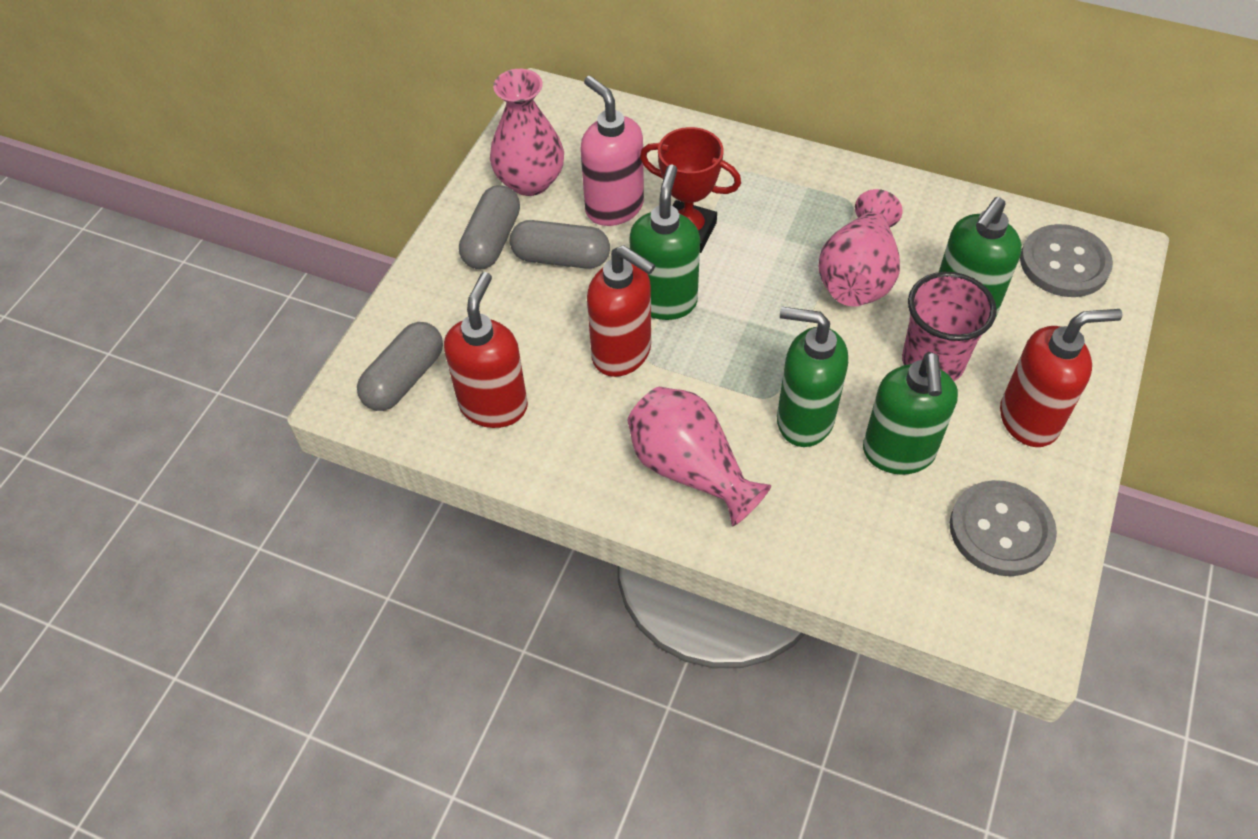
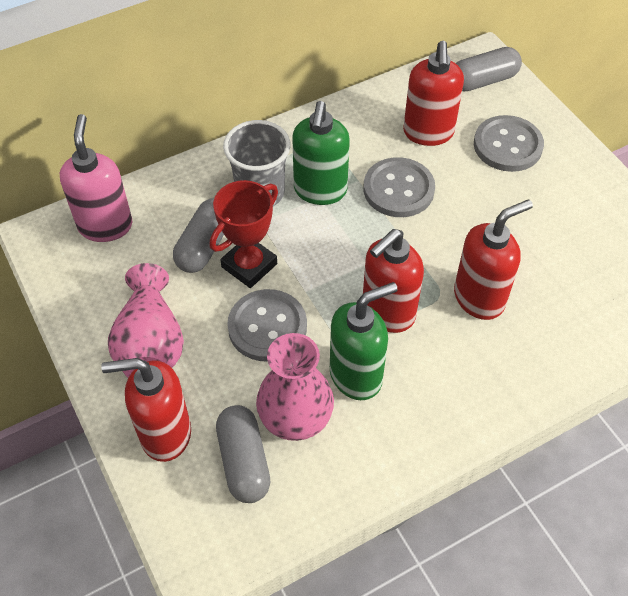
green soap dispenser: [630,164,700,320] [777,307,848,447] [863,352,958,475] [939,197,1022,316] = 4 -> [292,101,350,205] [330,282,398,400] = 2
grey button: [950,480,1057,576] [1020,224,1113,297] = 2 -> [227,289,307,361] [364,157,435,217] [474,115,544,172] = 3
grey cup: none = 0 -> [223,120,290,206] = 1
pink cup: [902,272,997,381] = 1 -> none = 0
pink vase: [490,69,564,196] [627,387,771,526] [818,189,902,307] = 3 -> [108,263,184,378] [256,333,334,441] = 2
red soap dispenser: [444,272,528,428] [587,245,655,377] [1000,309,1123,447] = 3 -> [101,358,191,462] [363,229,424,333] [403,41,464,146] [454,199,533,320] = 4

